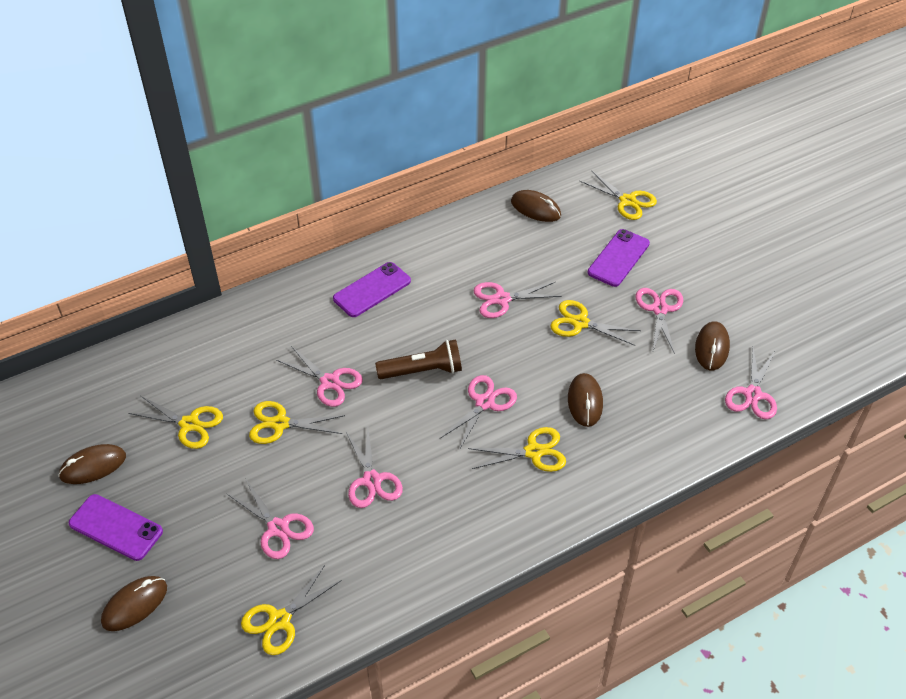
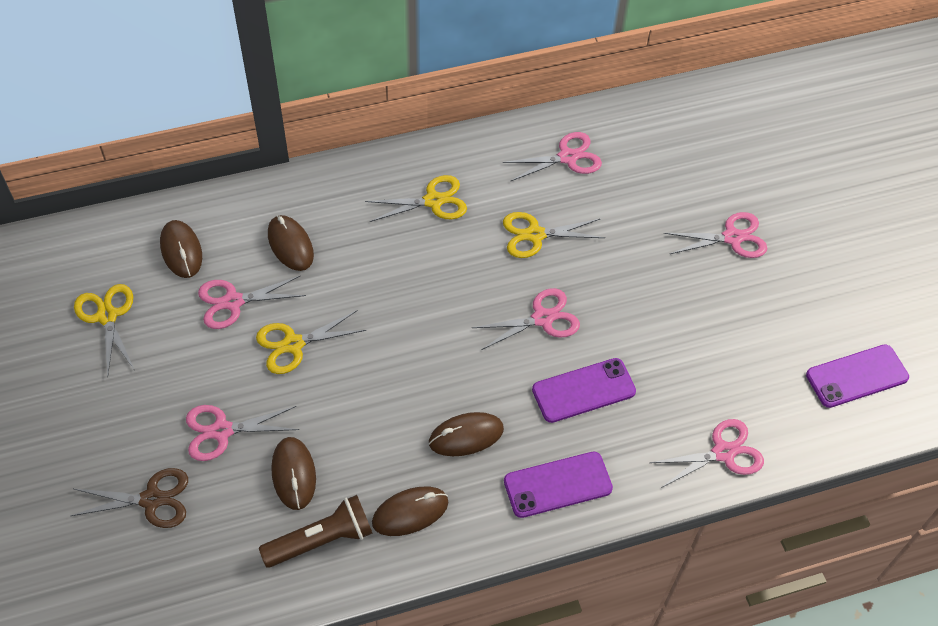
brown scissors: none = 0 -> [71,468,188,528] = 1
pink scissors: [226,478,314,559] [276,346,363,407] [346,429,403,508] [440,375,517,450] [473,282,561,318] [635,288,683,354] [725,348,777,420] = 7 -> [186,405,299,461] [198,275,306,329] [472,288,580,350] [502,132,602,182] [650,419,764,488] [664,212,767,258] = 6
yellow scissors: [128,395,223,449] [241,565,342,655] [249,401,345,444] [468,427,566,472] [550,300,641,346] [580,170,657,220] = 6 -> [74,284,134,378] [256,310,366,374] [365,175,467,222] [503,212,605,258] = 4

